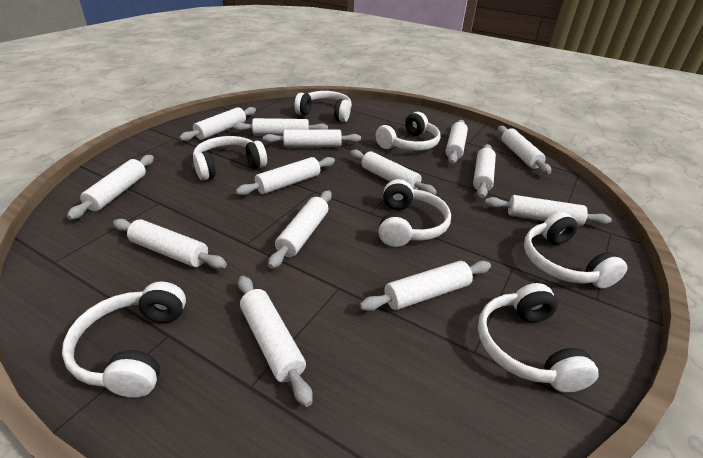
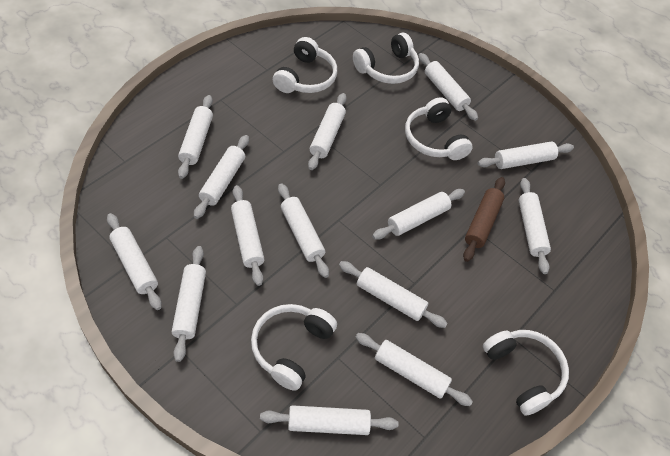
brown rolling pin: none = 0 -> [463,177,505,262] = 1
white headphones: [62,281,186,398] [193,136,267,181] [294,91,352,122] [376,112,440,151] [379,179,451,247] [478,283,598,393] [524,212,628,289] = 7 -> [251,304,337,391] [273,37,337,93] [353,33,419,84] [405,97,472,160] [483,330,569,416] = 5

